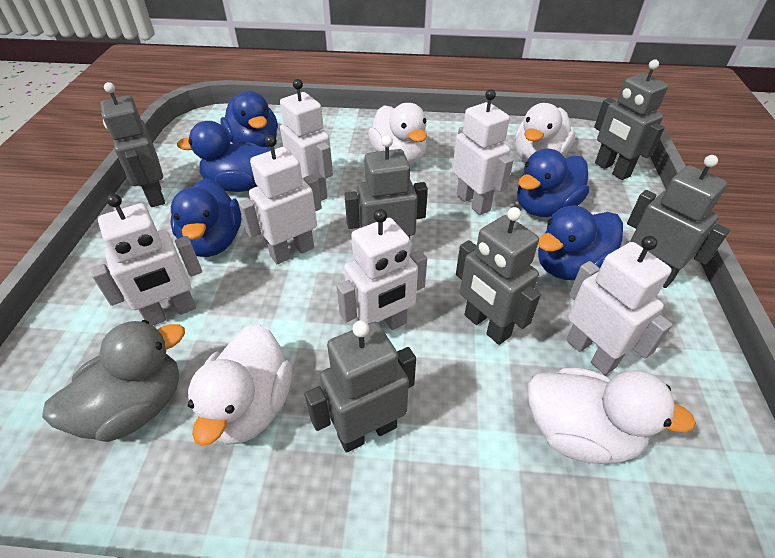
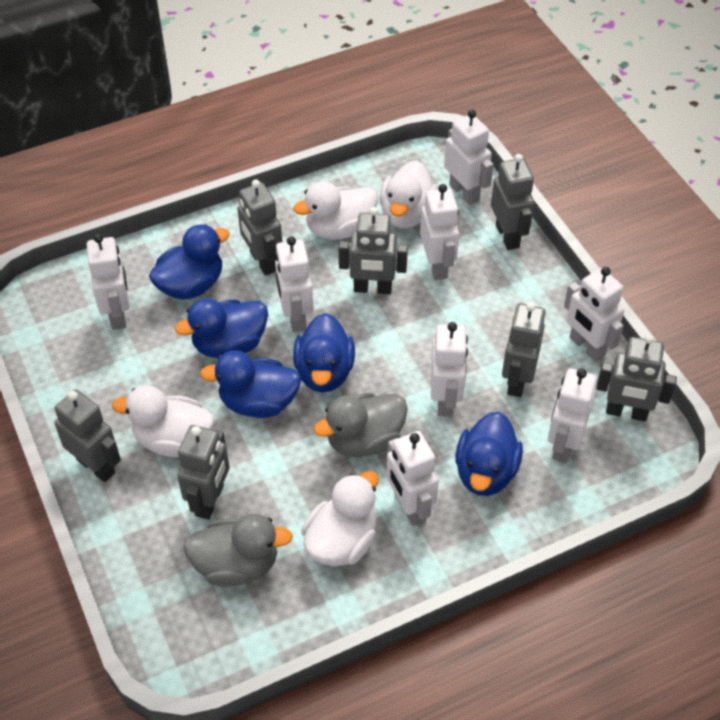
grey duck: [42,320,185,442] = 1 -> [183,513,293,587] [314,393,408,457] = 2
grey robot: [100,82,165,207] [305,320,416,453] [344,135,428,238] [456,207,541,345] [594,60,668,180] [627,155,730,288] = 6 -> [55,390,121,482] [177,425,230,519] [237,179,282,276] [339,207,408,294] [491,154,534,250] [502,302,546,397] [596,334,677,421] = 7
white robot: [90,194,202,326] [238,135,322,264] [280,79,333,201] [337,209,427,330] [452,89,513,215] [566,236,673,375] = 6 -> [86,234,129,330] [275,236,313,332] [386,431,439,526] [420,184,459,280] [431,322,468,417] [444,110,494,206] [548,368,597,463] [564,267,624,362] = 8

